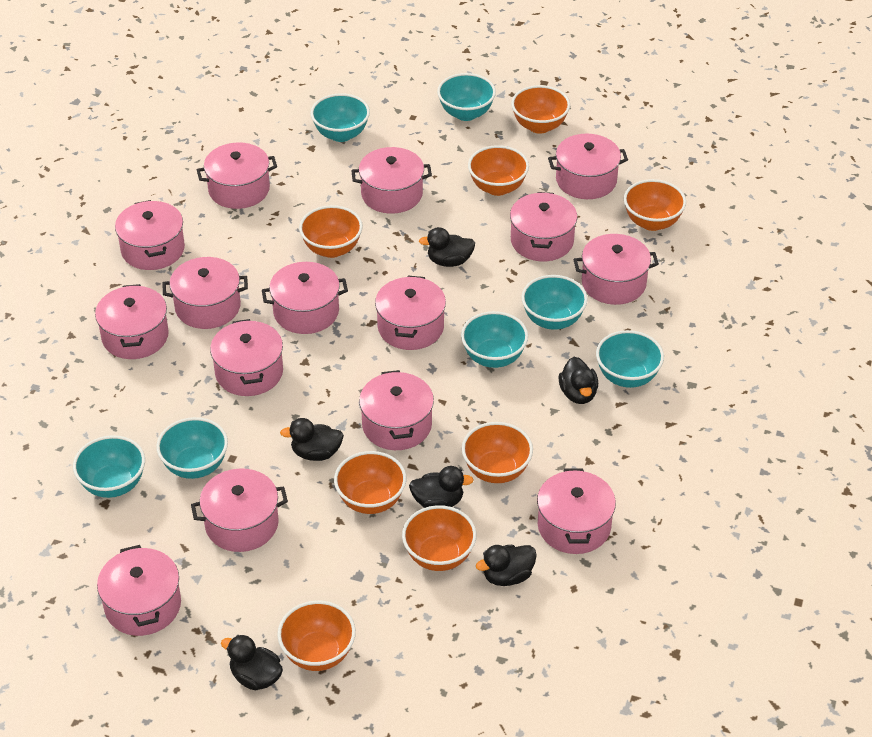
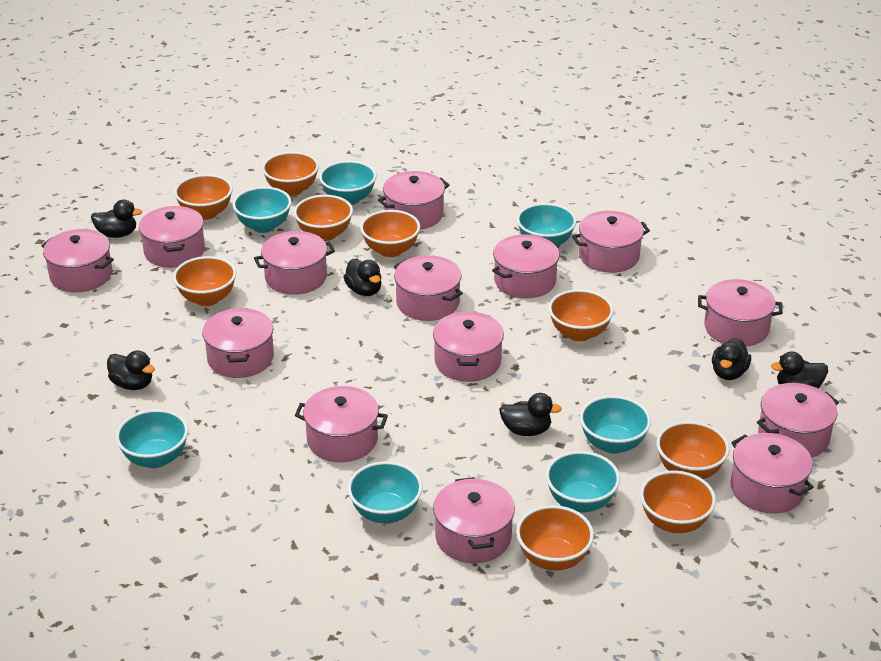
orange bowl: [277,601,356,671] [299,205,363,258] [334,451,406,514] [402,505,477,571] [462,422,533,483] [468,145,529,196] [511,85,570,134] [624,179,686,231] = 8 -> [173,256,236,306] [174,174,233,220] [262,152,319,196] [294,195,353,241] [360,210,420,257] [516,505,594,571] [548,289,614,341] [640,470,716,533] [656,421,730,479] = 9
pink pot: [95,284,169,359] [97,545,181,636] [115,200,185,270] [163,257,248,329] [191,468,288,552] [197,143,277,209] [210,319,283,396] [262,262,348,334] [351,147,432,214] [359,370,434,450] [375,276,446,350] [510,192,577,261] [537,468,616,554] [548,134,628,199] [573,234,659,305] = 15 -> [41,229,114,293] [139,206,205,268] [202,308,274,378] [254,231,335,295] [295,386,388,463] [378,171,449,229] [394,255,463,321] [433,311,504,382] [433,477,515,563] [492,234,559,298] [572,211,650,273] [698,279,783,347] [730,433,814,514] [757,383,839,458] = 14

